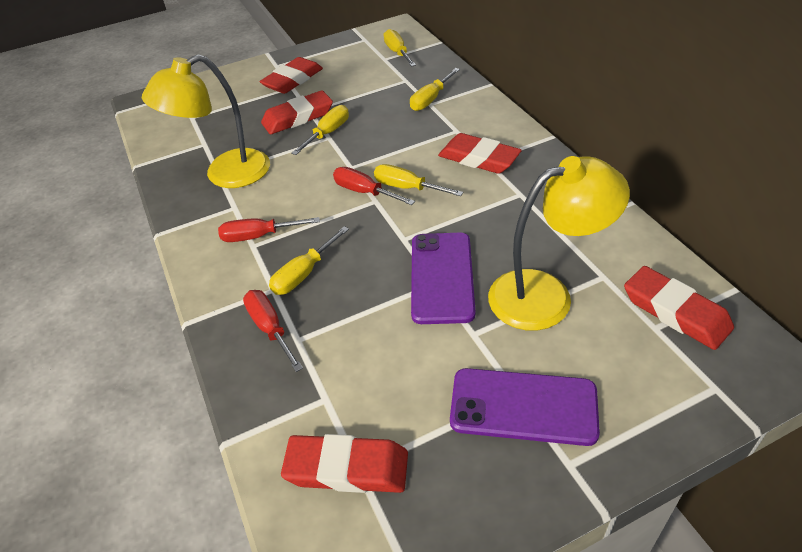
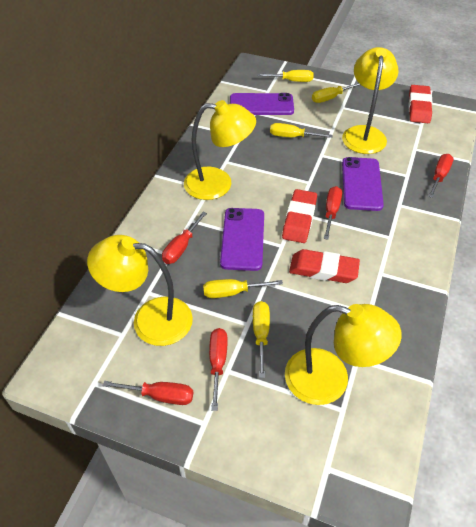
purple phone: [411,233,475,324] [450,368,600,446] = 2 -> [220,208,264,271] [230,93,294,115] [342,157,384,211] = 3
red eraser: [260,57,323,94] [261,91,333,134] [281,434,408,493] [438,133,522,174] [624,266,734,350] = 5 -> [282,189,317,243] [289,249,360,283] [408,85,432,123] = 3
red screwdriver: [218,217,320,242] [243,290,303,372] [333,167,415,205] = 3 -> [103,381,193,405] [162,212,207,264] [209,328,228,411] [324,186,342,240] [428,154,454,198] = 5
yellow lamp: [142,54,270,188] [488,156,630,331] = 2 -> [87,235,193,346] [184,100,256,200] [285,304,402,405] [342,47,399,154] = 4

